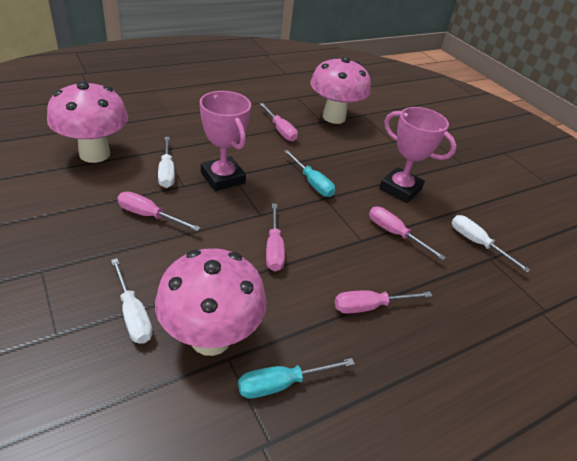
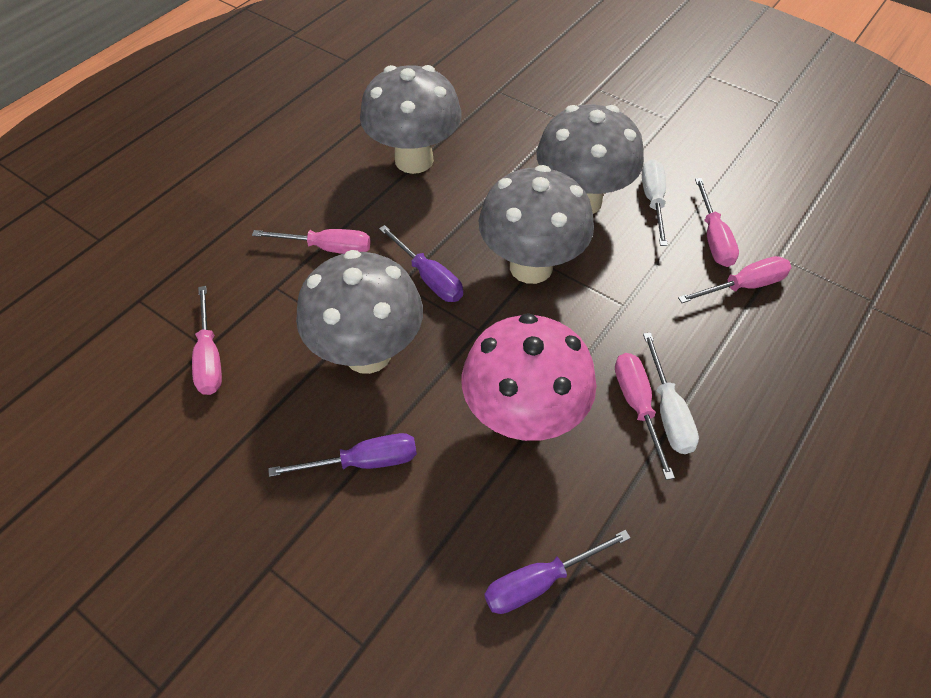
grey mushroom: none = 0 -> [296,250,423,374] [360,65,461,174] [479,165,594,284] [536,104,644,214] = 4
pink mushroom: [47,81,128,163] [155,248,267,356] [310,57,371,124] = 3 -> [462,313,597,441] = 1
pink trophy: [200,91,251,191] [379,107,457,203] = 2 -> none = 0
purple screwdriver: none = 0 -> [268,433,417,477] [379,225,463,302] [484,530,631,614] = 3
turquoise screwdriver: [238,358,355,399] [284,150,335,197] = 2 -> none = 0
white screwdriver: [111,258,153,344] [158,137,175,188] [451,215,530,272] = 3 -> [642,159,668,246] [643,333,699,454] = 2

